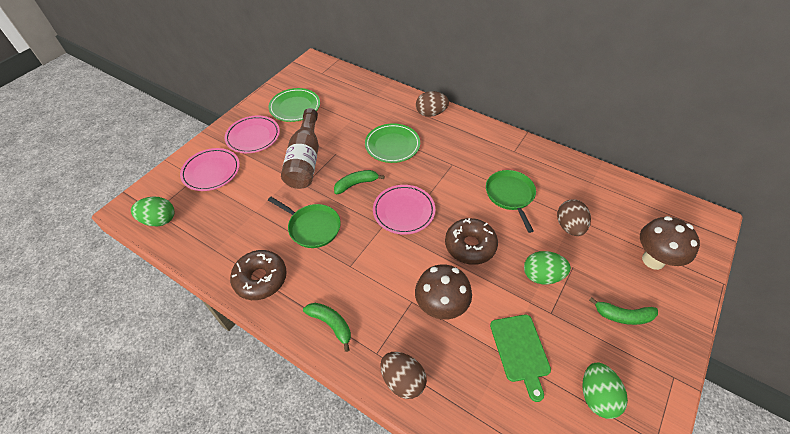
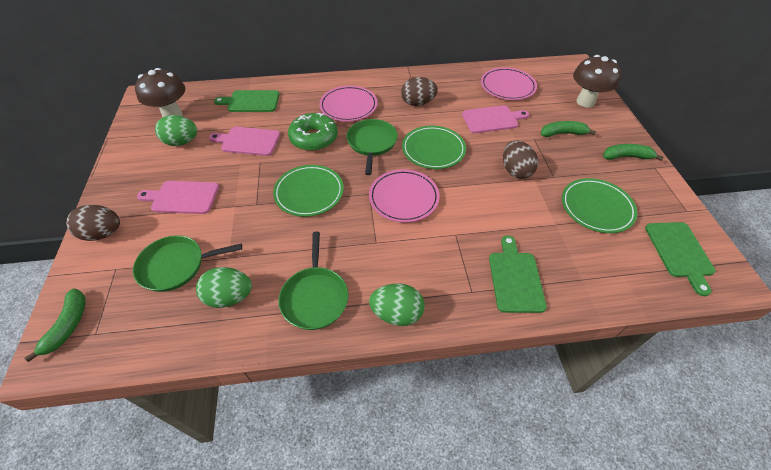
brown bottle: [281,108,319,189] = 1 -> none = 0
brown donut: [230,250,287,300] [445,218,498,265] = 2 -> none = 0
green cutting board: [490,315,551,402] = 1 -> [214,90,280,112] [489,235,547,313] [645,222,716,296] = 3
green donut: none = 0 -> [288,113,338,151] = 1
green pan: [268,197,341,248] [486,170,536,233] = 2 -> [133,235,242,292] [279,232,348,330] [346,119,398,175] = 3
green plate: [269,88,320,122] [365,123,420,163] = 2 -> [273,165,344,217] [402,126,466,169] [562,178,637,233] = 3
pink cutting board: none = 0 -> [137,181,219,214] [209,127,280,156] [462,105,529,133] = 3

